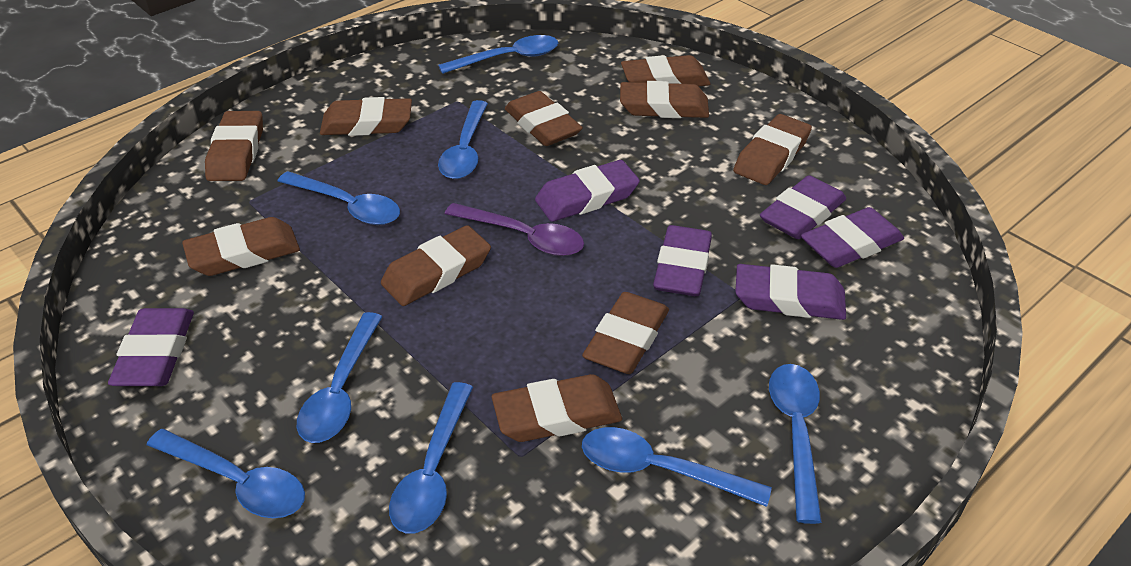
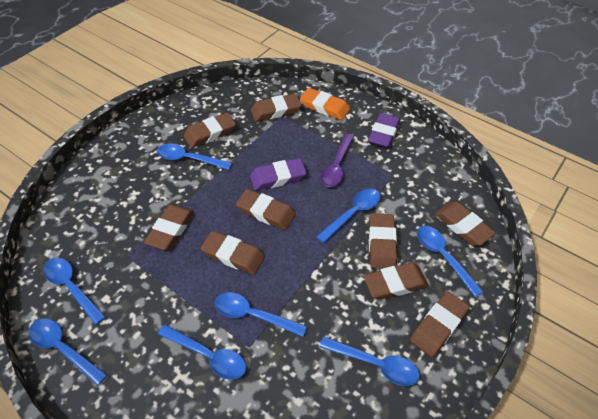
brown eraser: [182,217,300,276] [205,111,263,181] [320,97,412,136] [381,225,491,306] [492,374,622,442] [505,91,583,146] [582,292,669,374] [620,81,709,118] [621,55,711,86] [733,114,812,185] = 10 -> [144,205,194,250] [184,113,236,148] [201,231,265,275] [236,189,296,230] [251,94,302,121] [364,263,429,300] [369,213,397,269] [410,291,469,357] [435,202,496,246] = 9
orange eraser: none = 0 -> [300,88,350,120] = 1
purple eraser: [108,308,194,386] [535,160,640,222] [653,225,712,296] [735,264,846,320] [760,175,846,239] [801,207,904,268] = 6 -> [250,158,306,191] [368,113,400,148] = 2

